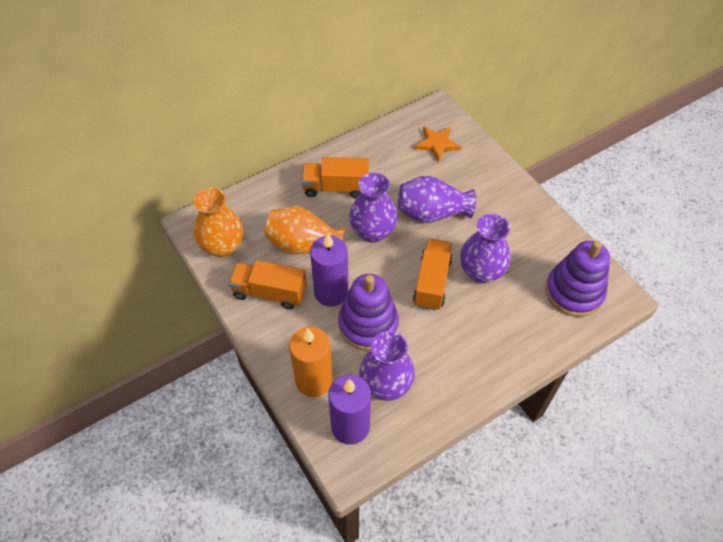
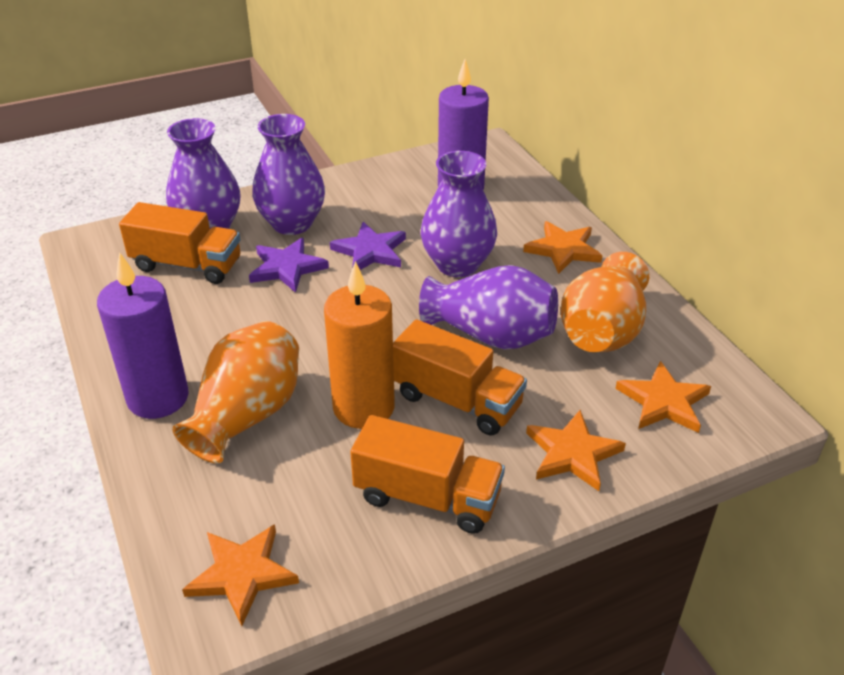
orange star: [415,126,461,162] = 1 -> [182,524,299,626] [523,221,603,274] [526,410,626,491] [615,361,711,433] = 4
purple stacking toy: [338,274,399,351] [545,241,610,317] = 2 -> none = 0
purple star: none = 0 -> [249,238,329,293] [330,222,406,270] = 2

